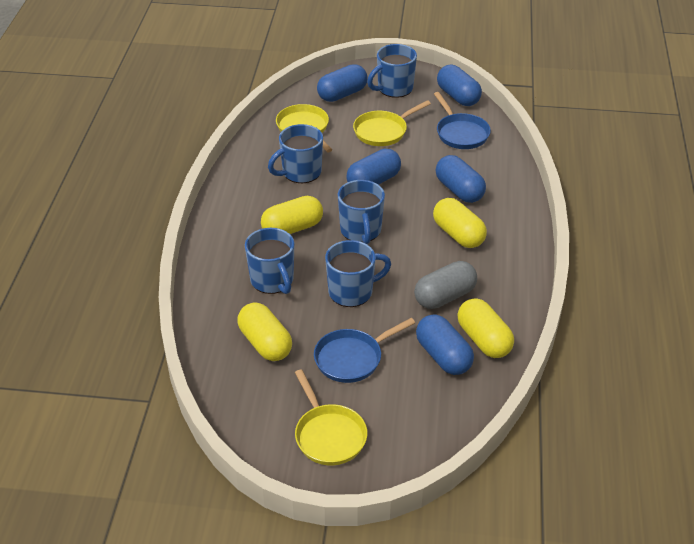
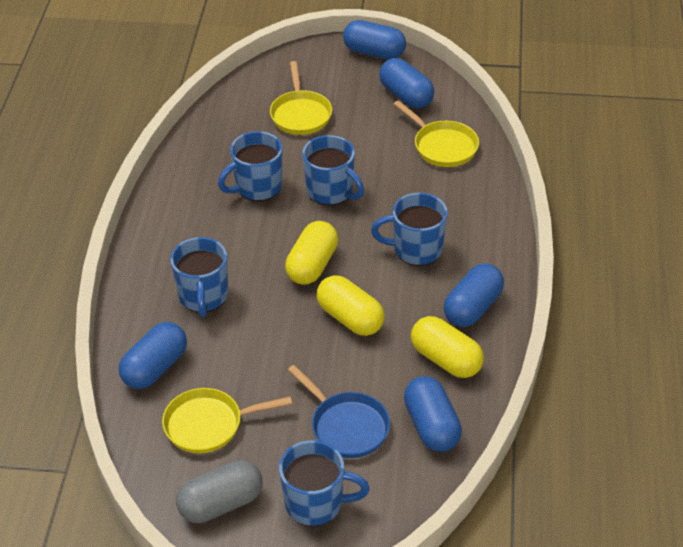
blue pan: [314,318,415,383] [434,92,491,149] = 2 -> [288,365,390,458] = 1
yellow capsule: [237,303,292,361] [261,196,323,234] [433,198,487,248] [457,299,514,358] = 4 -> [285,221,338,285] [317,275,385,336] [411,316,484,378] = 3

